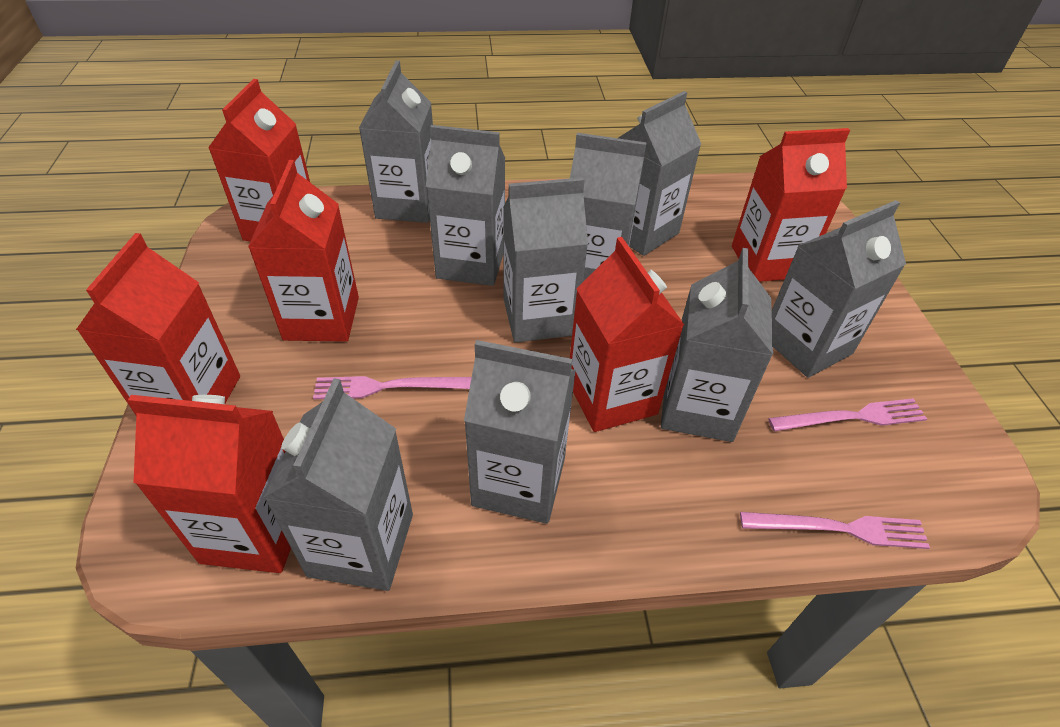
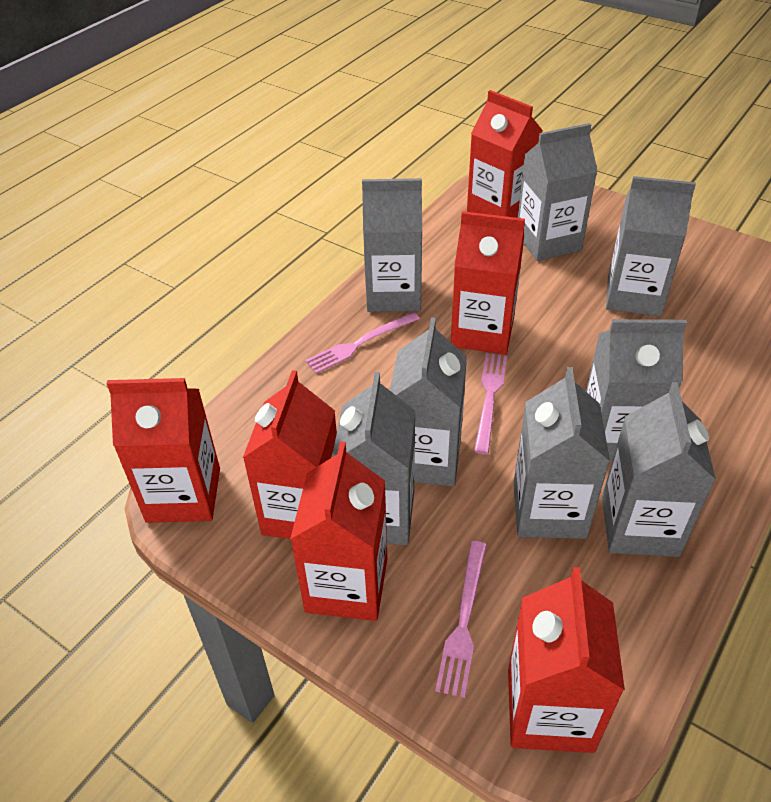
grey carton: [263,379,413,591] [359,60,433,223] [426,125,505,286] [464,340,576,524] [503,177,588,342] [570,133,647,282] [618,91,701,256] [661,248,773,442] [772,200,906,378] = 9 -> [332,372,415,545] [362,178,422,312] [390,318,467,487] [513,367,610,539] [518,123,598,261] [586,319,687,462] [602,382,716,557] [606,176,696,316] = 8

